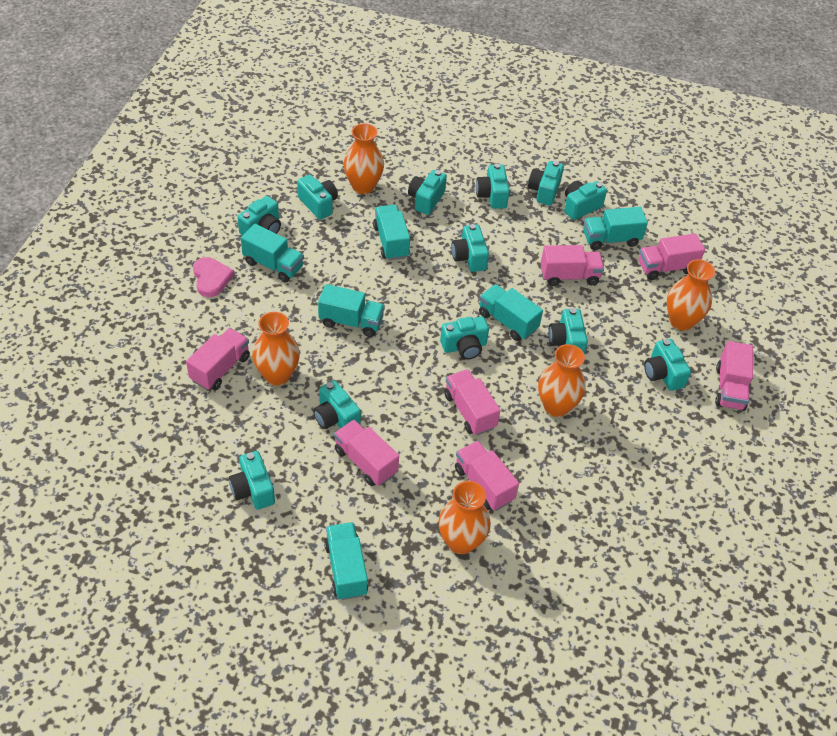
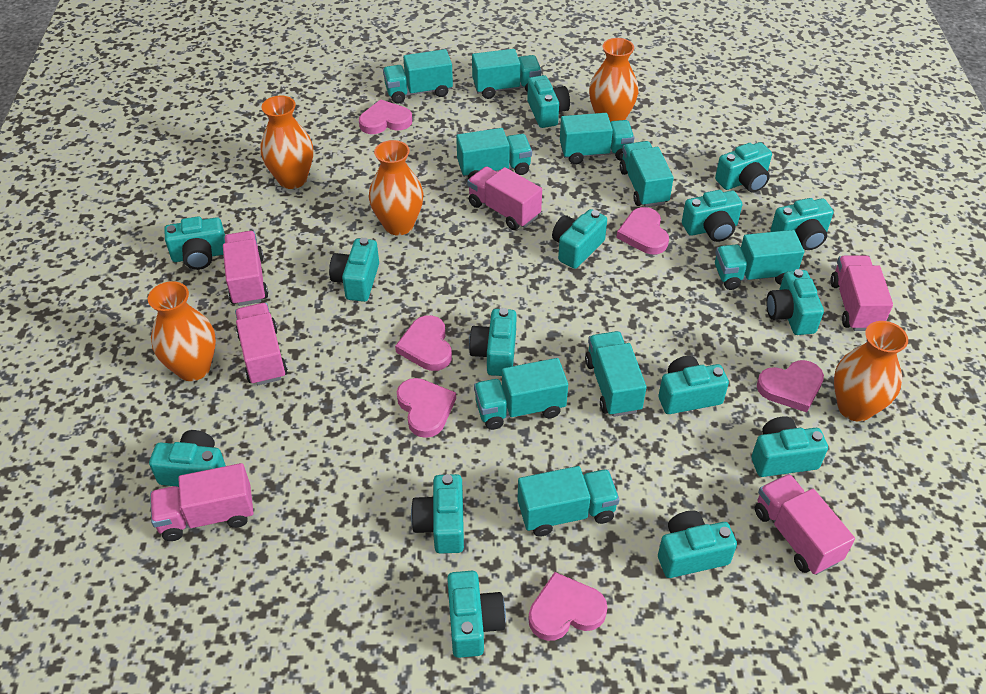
pink heart: [193,257,234,297] = 1 -> [359,99,412,134] [395,315,452,371] [397,378,456,438] [528,572,608,641] [616,207,669,254] [757,360,824,412] = 6
pink truck: [186,328,250,390] [334,420,399,486] [444,369,501,435] [455,441,519,511] [541,245,604,286] [639,233,705,280] [715,341,753,411] = 7 -> [150,463,254,541] [223,231,268,306] [235,303,288,385] [467,166,542,230] [755,474,855,575] [831,256,893,331] = 6
turquoise camera: [229,451,275,510] [238,196,281,235] [297,175,338,220] [313,380,361,429] [408,170,447,215] [440,316,489,360] [451,224,489,272] [476,163,510,209] [528,161,564,206] [548,308,588,354] [564,181,607,220] [644,339,691,391] = 12 -> [149,430,226,487] [164,216,225,270] [329,238,379,302] [411,474,464,554] [447,571,506,658] [469,308,517,376] [527,75,570,128] [552,209,607,269] [658,510,737,578] [659,356,729,414] [682,190,742,242] [715,142,772,192] [751,416,828,477] [766,269,824,335] [770,198,834,250] = 15
turquoise truck: [241,224,304,282] [318,284,385,337] [324,522,368,600] [373,205,410,260] [479,284,543,341] [584,207,648,250] = 6 -> [383,49,453,104] [456,128,532,179] [472,49,541,99] [474,358,568,430] [517,466,620,537] [560,113,634,164] [585,331,647,417] [620,141,674,207] [715,230,804,290] = 9

